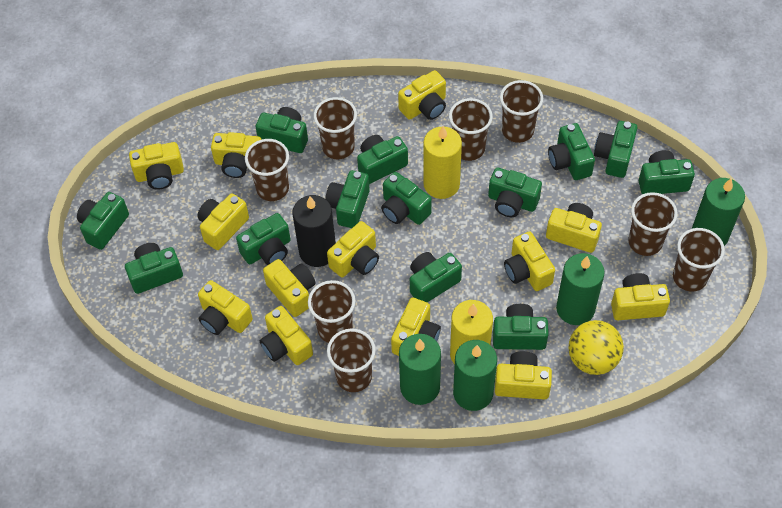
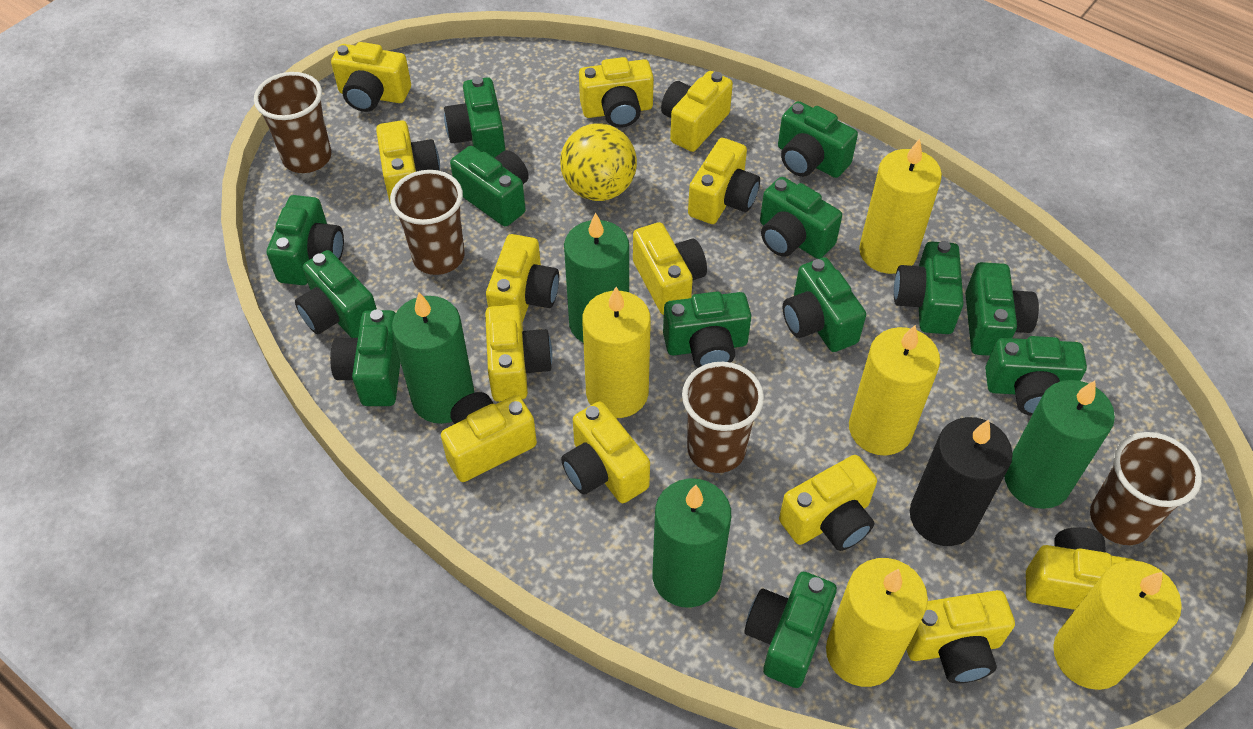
brown cup: [245,139,289,201] [308,280,355,343] [313,97,357,159] [327,328,376,392] [449,98,493,161] [500,80,543,143] [629,192,678,256] [673,228,725,292] = 8 -> [254,72,331,173] [390,170,465,275] [682,362,764,473] [1090,432,1202,545] = 4
yellow candle: [423,126,462,199] [450,300,493,364] = 2 -> [582,287,651,418] [826,558,928,687] [849,325,940,455] [859,138,942,274] [1053,560,1182,690] = 5

